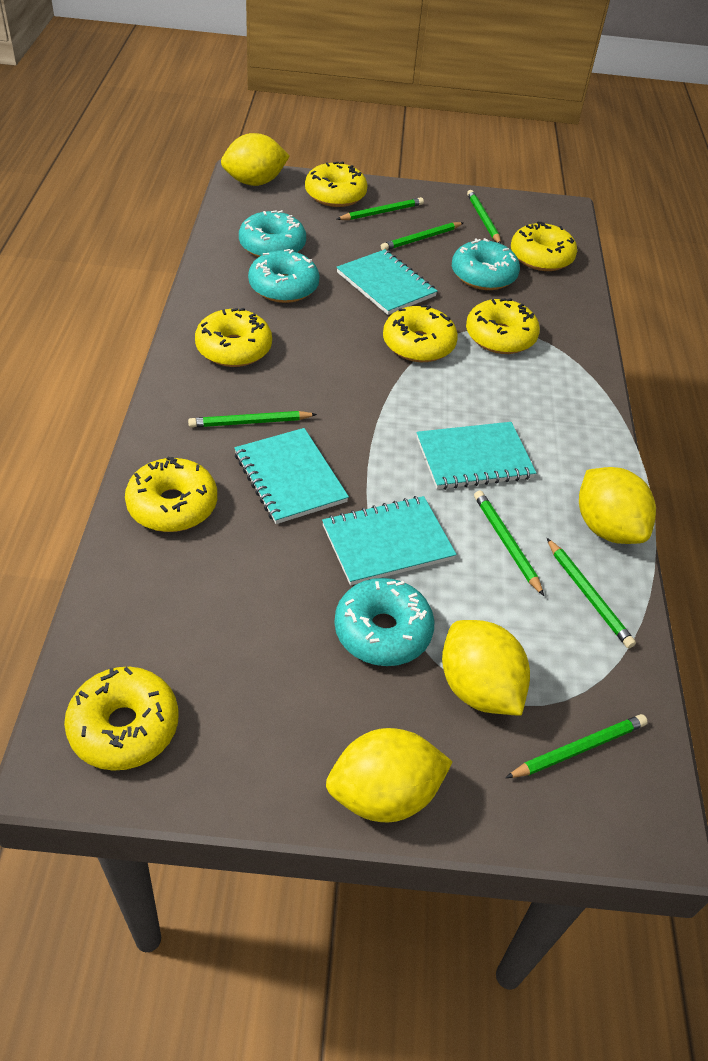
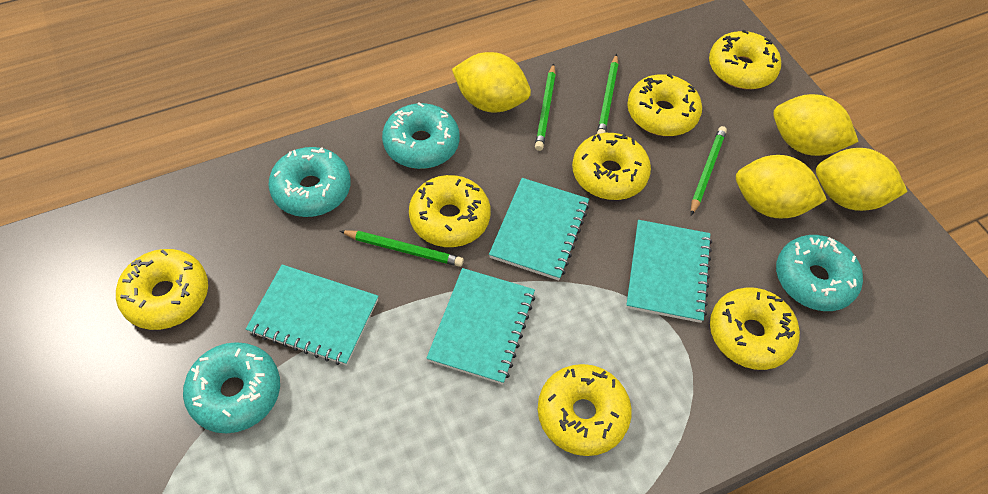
green pencil: [188,411,317,428] [337,197,424,220] [381,222,463,250] [467,190,501,244] [474,491,544,596] [506,714,648,778] [547,538,636,648] = 7 -> [340,230,464,267] [535,63,556,151] [597,54,618,134] [691,126,727,215] = 4

